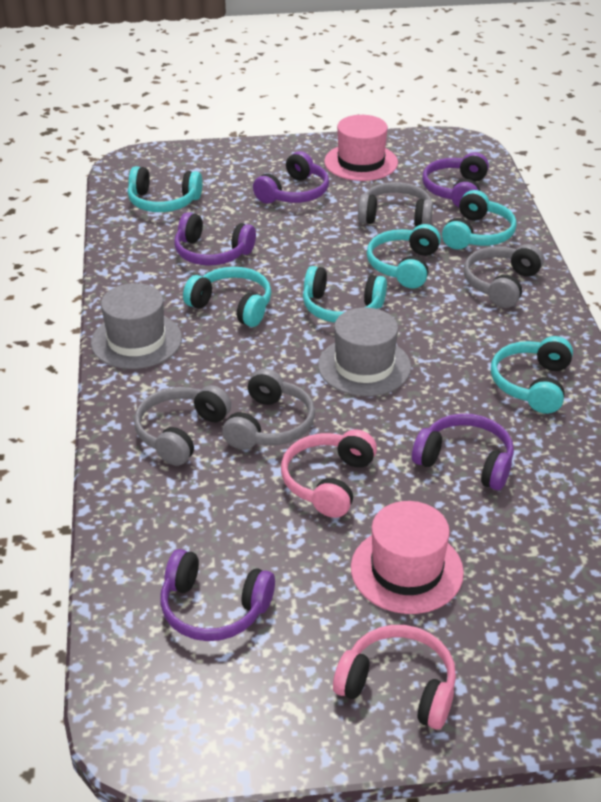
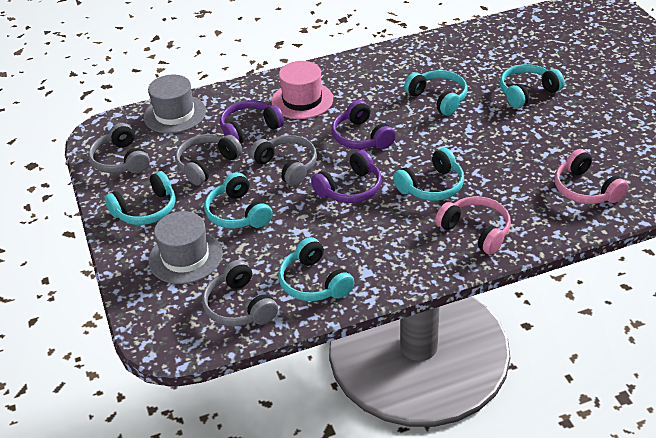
pink hat: [324,115,398,181] [351,501,464,614] = 2 -> [271,61,333,119] = 1
purple headphones: [160,549,275,641] [174,212,256,265] [253,151,329,204] [412,413,514,490] [422,152,489,207] = 5 -> [220,100,284,144] [311,150,382,203] [331,100,396,149] = 3

